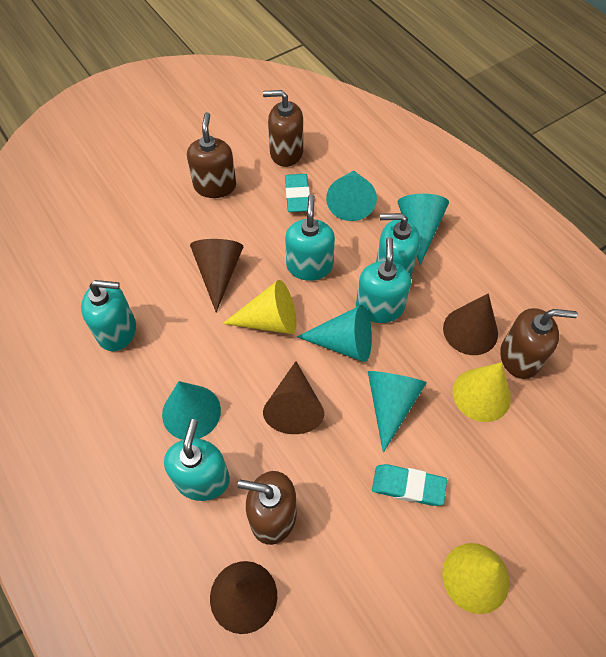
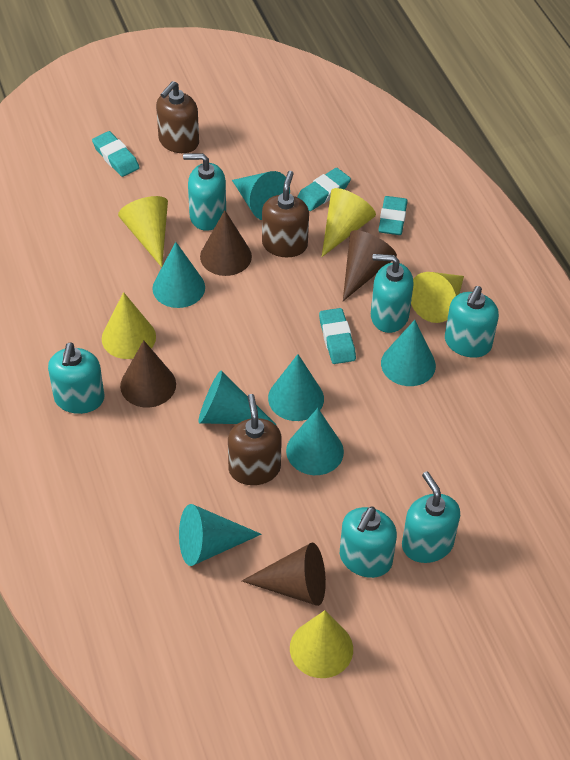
brown soap dispenser: [187,112,236,198] [237,471,297,545] [263,90,303,167] [500,308,578,379] = 4 -> [156,81,199,153] [228,394,282,485] [262,171,309,257] = 3
turquoise cone: [162,381,221,440] [297,305,372,362] [326,170,377,221] [368,371,427,453] [398,194,449,265] = 5 -> [152,242,205,308] [179,504,262,566] [198,371,276,425] [232,171,290,220] [268,354,324,421] [286,408,344,475] [381,320,436,386] = 7
turquoise eraser: [285,174,310,212] [372,464,447,506] = 2 -> [92,131,140,177] [297,168,351,211] [319,308,356,364] [378,196,408,235] = 4
turquoise soap dispenser: [81,280,136,351] [164,419,230,501] [285,194,335,281] [356,237,411,323] [376,213,420,277] = 5 -> [48,342,104,414] [183,153,226,231] [340,506,397,578] [371,254,414,333] [402,471,460,563] [445,286,499,358] = 6
yellow cone: [222,280,296,334] [442,543,509,614] [453,362,511,422] = 3 -> [102,292,156,359] [118,196,168,267] [290,610,353,678] [322,188,376,257] [411,272,464,323] = 5

